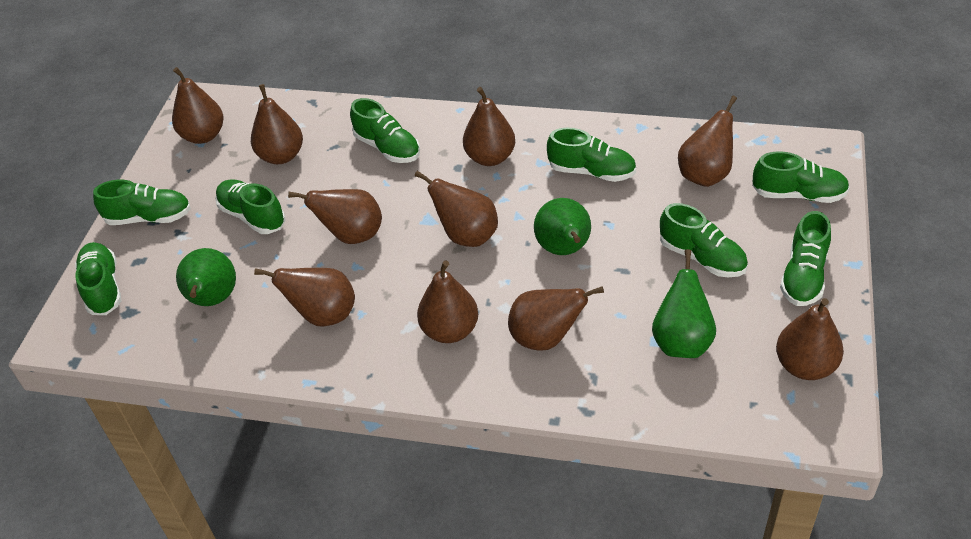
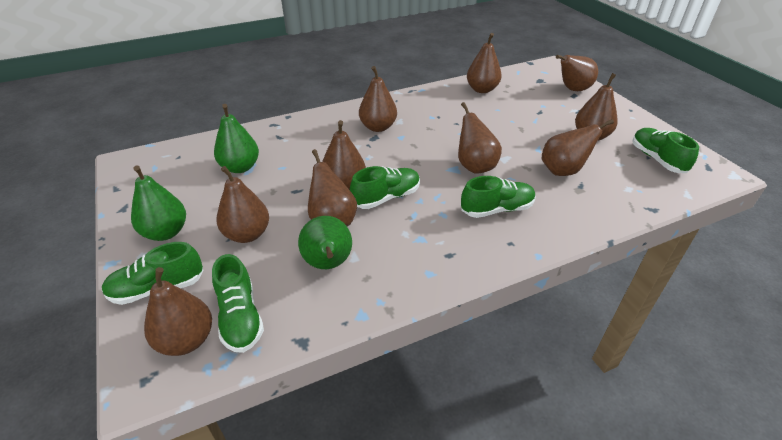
green shoe: [75,242,121,315] [93,179,191,225] [215,179,286,234] [350,98,420,163] [547,128,636,182] [660,203,748,277] [752,151,850,203] [780,211,831,306] = 8 -> [102,242,203,305] [212,254,264,353] [350,166,420,209] [461,176,536,218] [632,128,699,173] = 5

